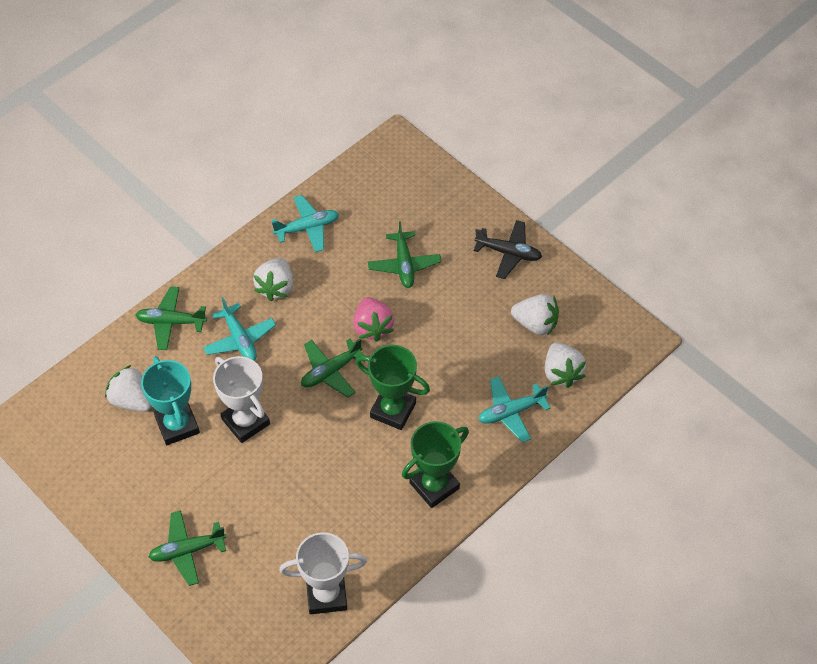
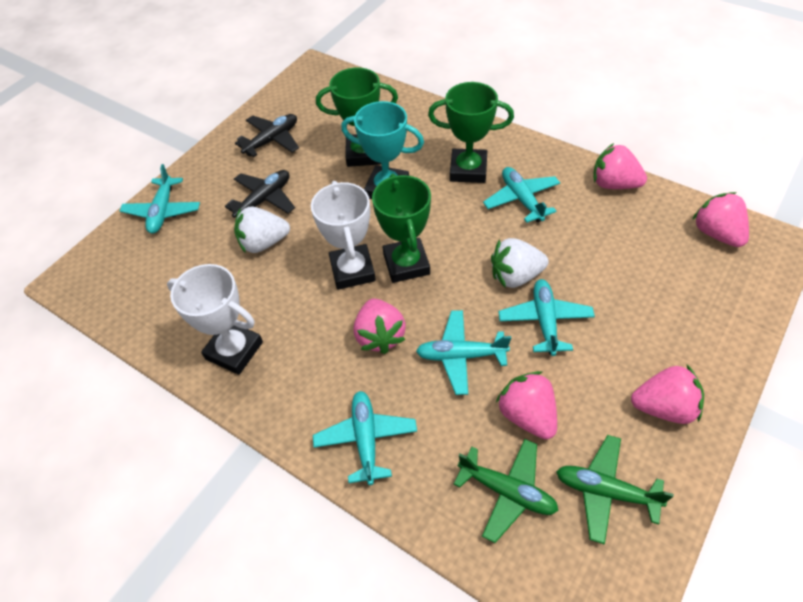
black plane: [474,220,542,279] = 1 -> [225,170,295,218] [235,114,299,157] = 2
green plane: [136,286,207,350] [149,510,226,586] [301,338,365,398] [368,221,441,288] = 4 -> [453,439,559,543] [556,435,674,544] = 2
green trophy: [356,345,430,430] [402,421,469,508] = 2 -> [316,68,398,167] [372,174,431,283] [428,82,514,183] = 3
pink strawberry: [353,297,394,342] = 1 -> [354,298,406,354] [496,371,557,439] [593,143,647,189] [631,365,704,424] [692,192,749,247] = 5
turquoise plane: [203,297,276,360] [272,195,339,252] [479,376,550,443] = 3 -> [120,164,200,234] [313,391,417,485] [416,310,511,395] [483,167,560,223] [498,279,595,356] = 5
white strawberry: [105,365,152,412] [253,258,293,301] [511,294,559,336] [545,342,586,388] = 4 -> [234,207,290,253] [491,238,549,288] = 2

